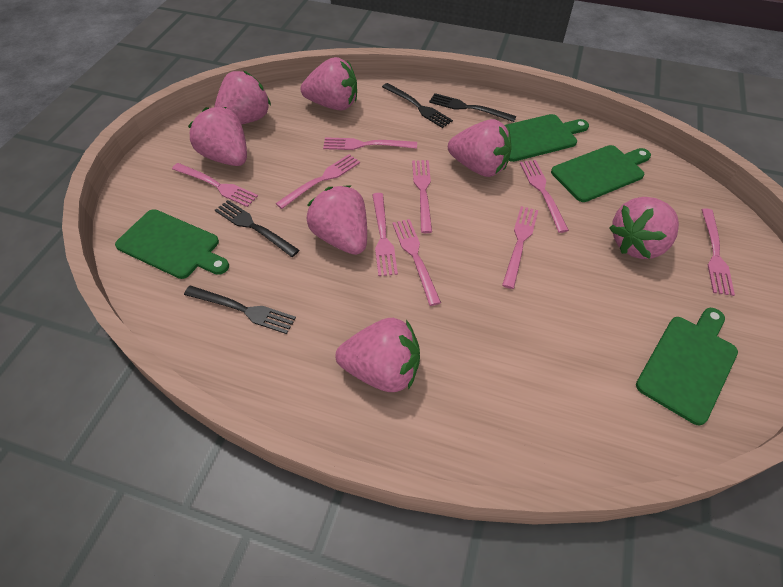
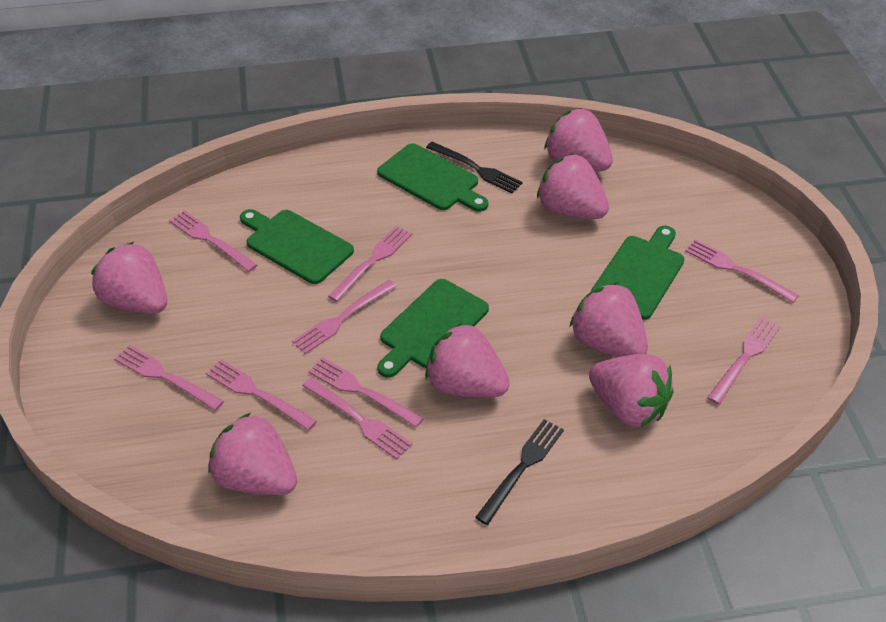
black fork: [184,286,296,334] [215,200,299,257] [382,83,453,128] [429,93,517,122] = 4 -> [426,142,523,193] [475,419,564,525] = 2

